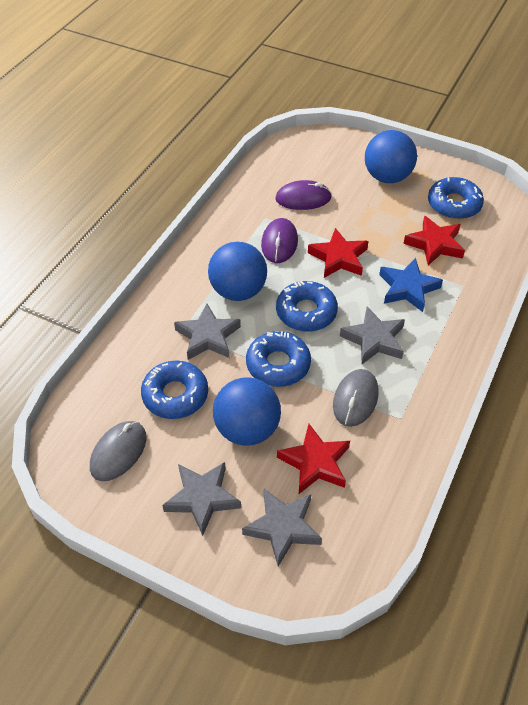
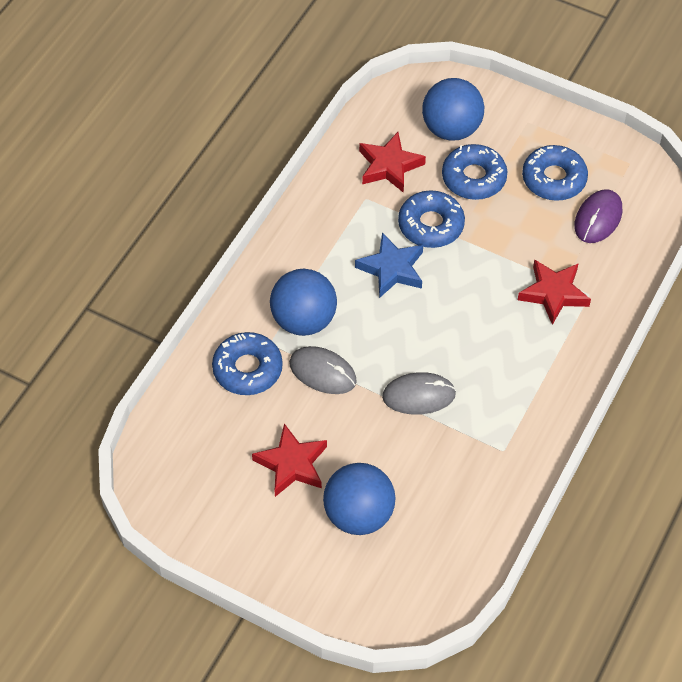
grey star: [162,462,241,536] [174,303,241,360] [242,489,322,566] [340,307,405,365] = 4 -> none = 0
purple mouse: [261,218,298,263] [275,180,332,210] = 2 -> [574,189,622,243] = 1

